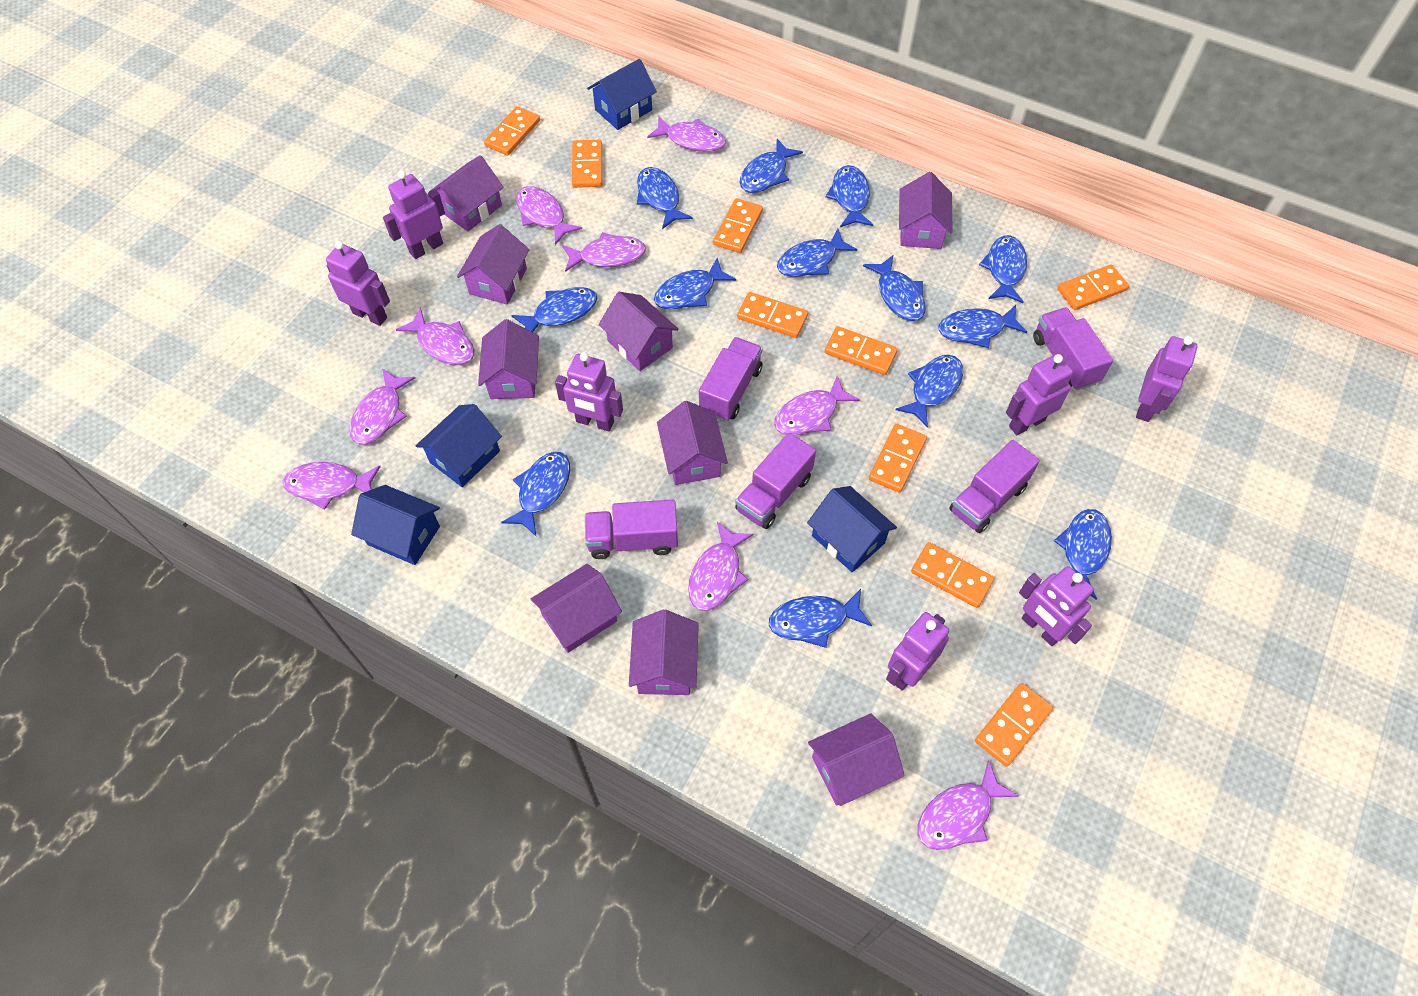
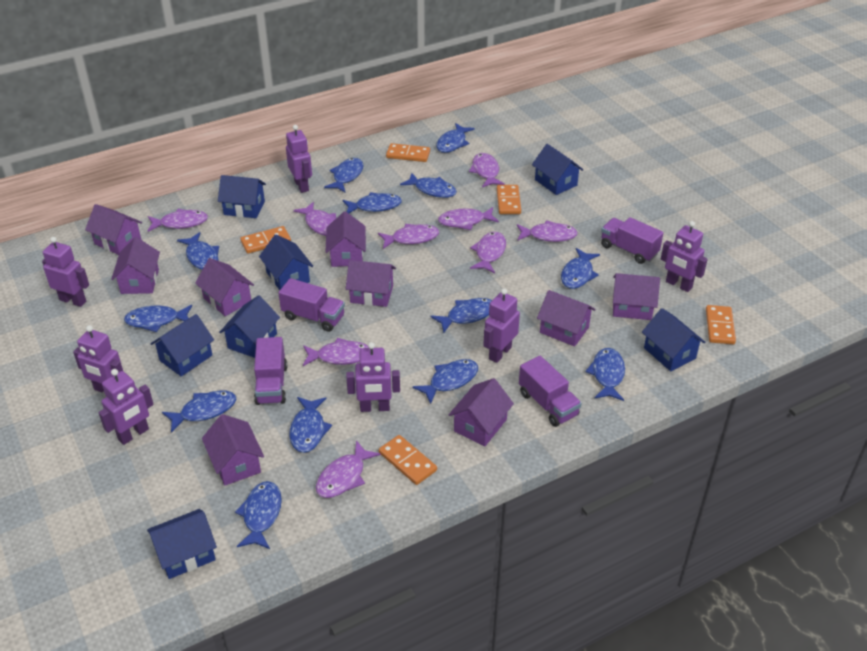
blue house: [351,485,440,565] [416,404,502,487] [587,59,657,130] [807,486,897,572] = 4 -> [147,509,217,579] [150,314,214,377] [218,175,266,218] [219,295,280,358] [259,234,313,290] [532,144,583,195] [642,308,705,371] = 7
orange domino: [484,106,540,156] [572,140,602,188] [713,198,763,253] [737,292,808,338] [824,326,898,375] [869,424,927,493] [911,542,994,608] [975,683,1053,767] [1057,264,1129,310] = 9 -> [240,226,291,254] [379,435,437,485] [386,143,430,162] [497,185,521,214] [706,305,736,344] = 5
purple truck: [585,500,678,559] [699,337,763,421] [735,433,816,529] [949,440,1040,533] [1033,307,1113,390] = 5 -> [254,337,287,405] [278,278,345,332] [519,356,582,427] [601,217,663,264] = 4

